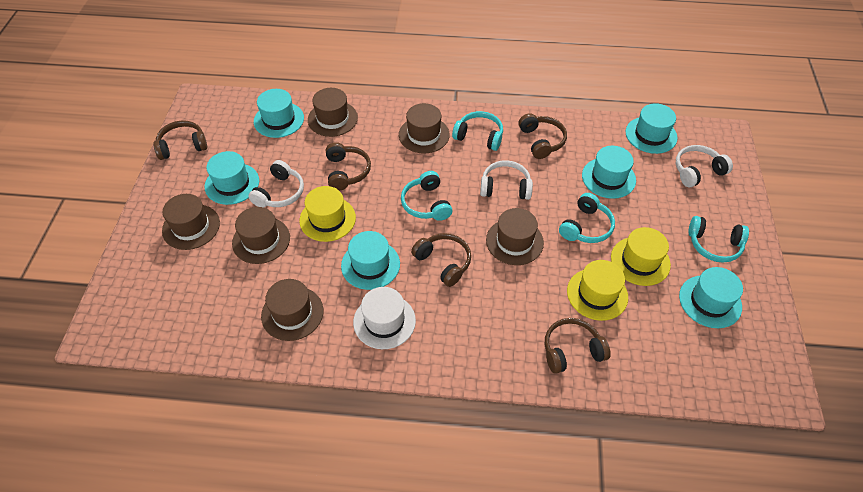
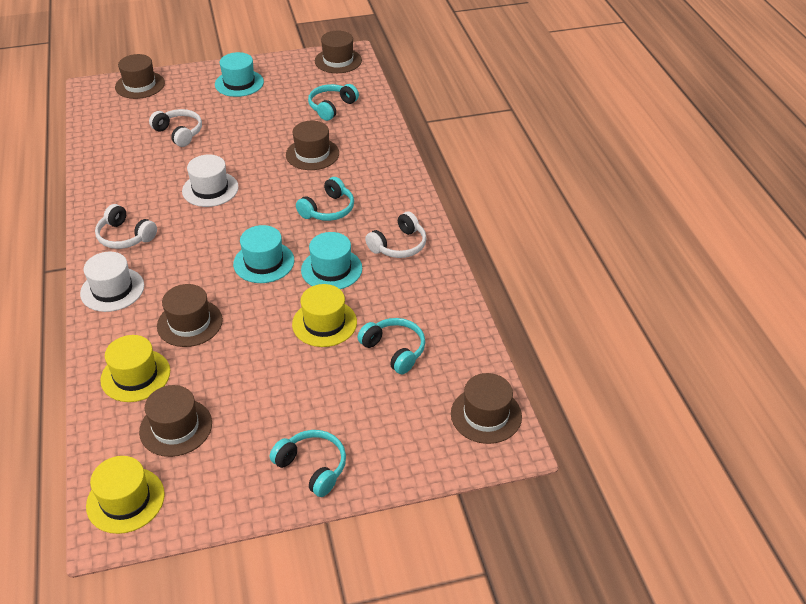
brown headphones: [153,120,207,160] [326,142,371,191] [411,233,471,287] [519,113,567,159] [545,318,611,374] = 5 -> none = 0
turquoise hat: [205,151,259,205] [254,89,304,138] [341,231,400,290] [582,146,636,199] [625,103,678,154] [679,267,743,328] = 6 -> [215,52,264,97] [233,225,294,283] [301,232,362,289] = 3
white hat: [353,287,416,349] = 1 -> [80,252,144,312] [182,155,239,207] = 2

